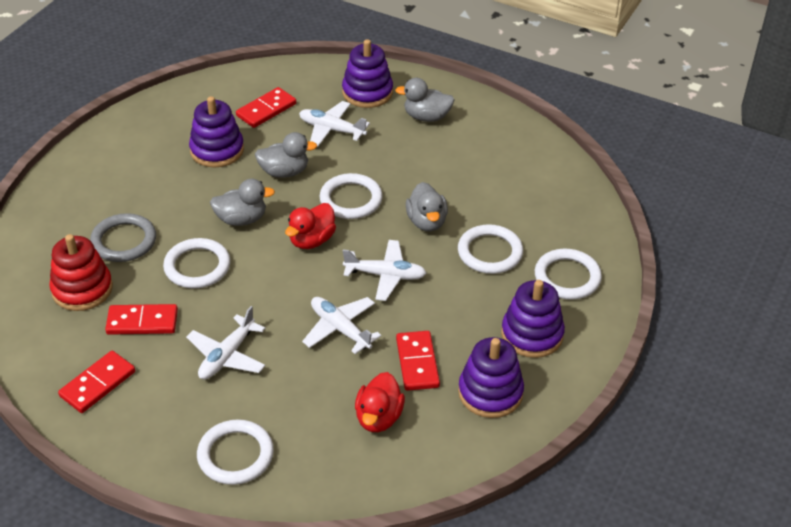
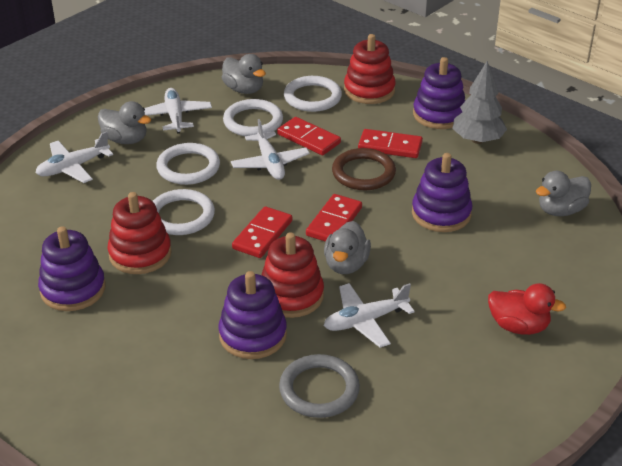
brown ring: none = 0 -> [332,148,396,190] = 1
grey tree: none = 0 -> [452,61,507,144] = 1
red duck: [285,203,336,249] [355,372,405,432] = 2 -> [488,283,566,335] = 1
red stacking toy: [49,234,113,311] = 1 -> [107,192,172,274] [262,232,324,318] [344,34,396,104] = 3
white ring: [163,238,230,288] [197,419,274,485] [319,173,383,219] [458,224,523,274] [535,249,602,300] = 5 -> [153,189,215,235] [156,143,220,185] [223,99,283,136] [284,76,342,112] = 4

